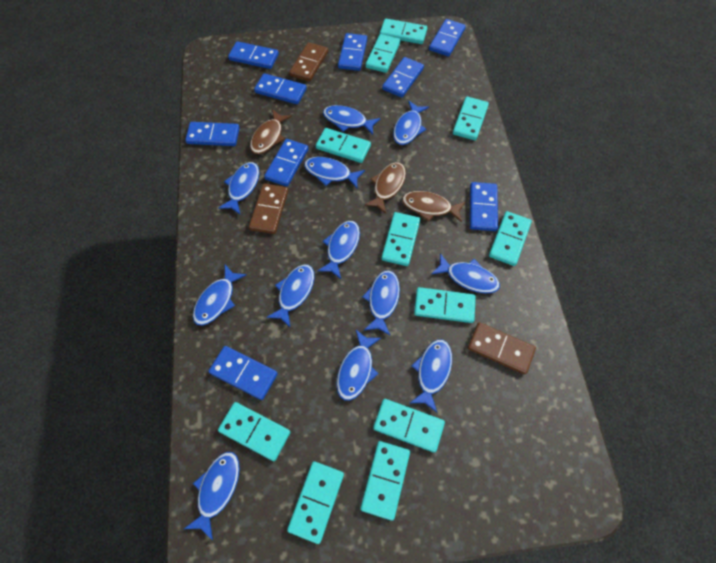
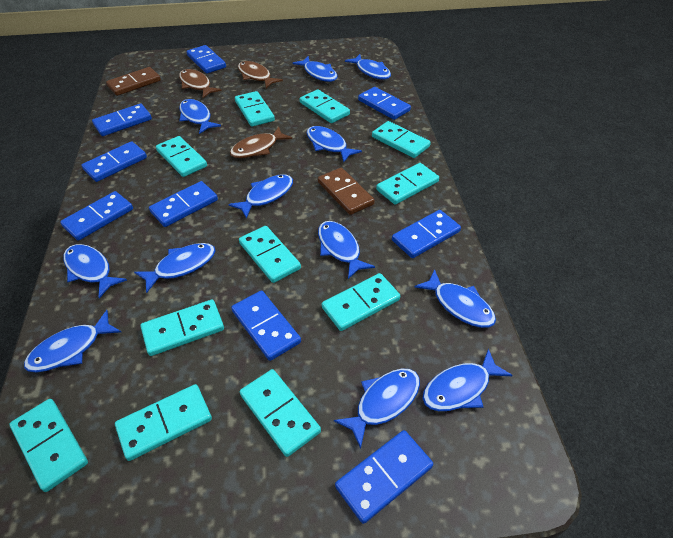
brown domino: [249,183,288,234] [289,42,328,82] [468,322,536,375] = 3 -> [106,67,161,96] [318,168,375,215] = 2

